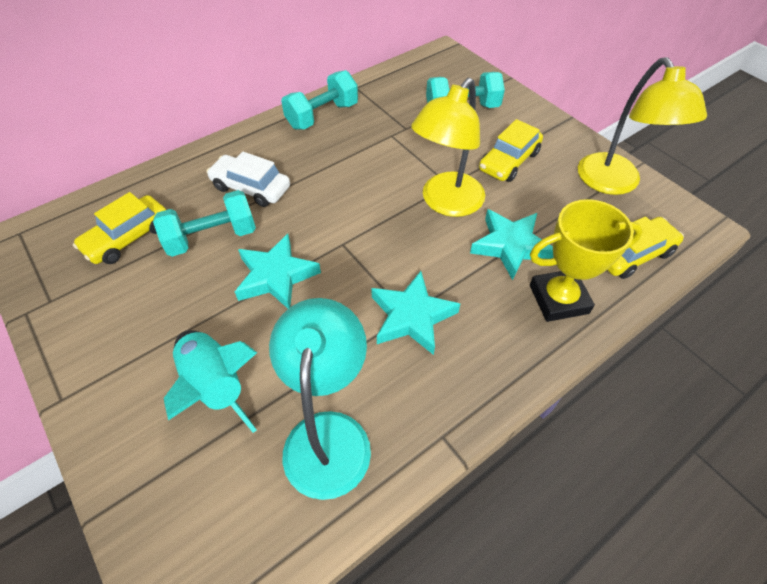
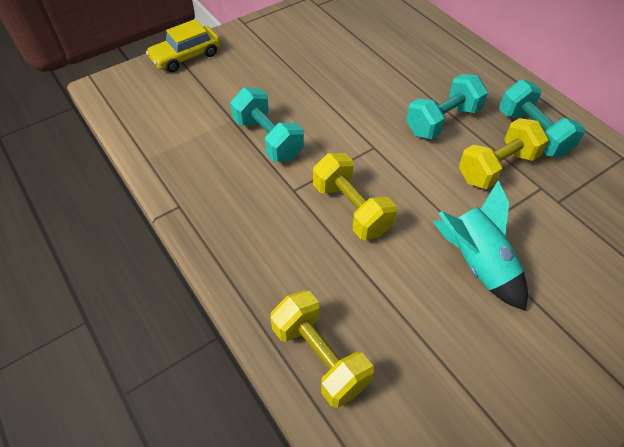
turquoise lamp: [269,298,371,500] = 1 -> none = 0
turquoise star: [235,234,321,309] [371,271,460,355] [470,209,554,280] = 3 -> none = 0
white car: [206,152,290,207] = 1 -> none = 0
yellow car: [73,192,166,264] [479,119,543,182] [607,216,684,279] = 3 -> [146,19,221,72] = 1
yellow dumbbell: none = 0 -> [270,290,374,408] [313,153,397,240] [459,118,549,189] = 3
yellow lamp: [411,78,485,217] [578,57,707,195] = 2 -> none = 0
yellow trophy: [530,199,643,322] = 1 -> none = 0

